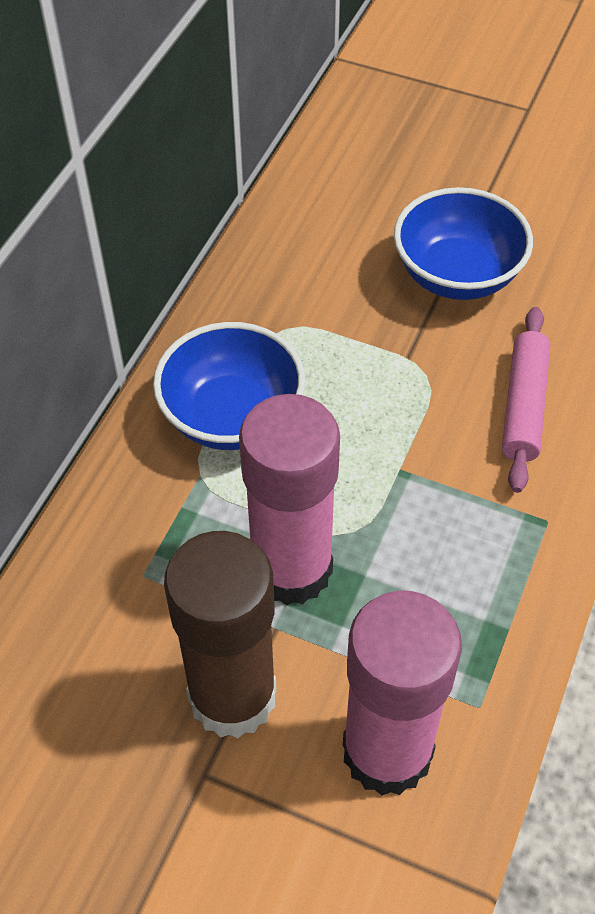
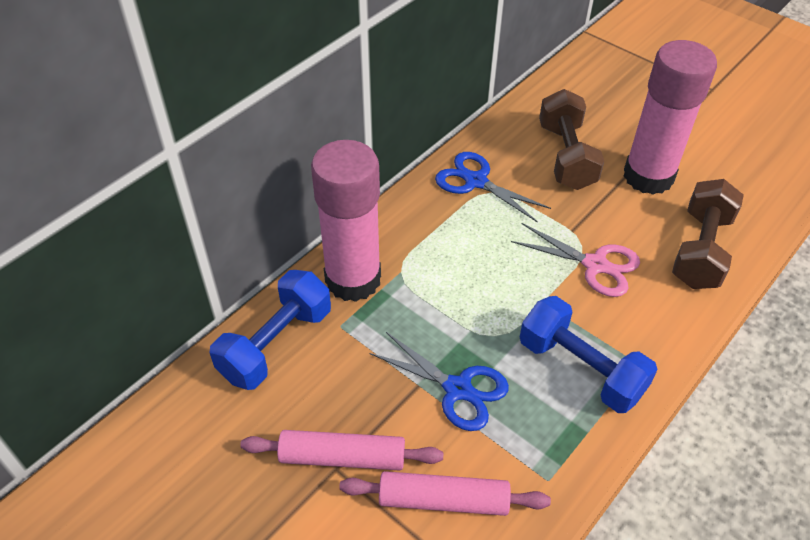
blue bowl: [153,322,305,450] [394,187,533,300] = 2 -> none = 0
blue dumbbell: none = 0 -> [210,270,331,390] [520,296,658,413] = 2
blue scissors: none = 0 -> [369,332,509,431] [435,152,551,223] = 2
brown dumbbell: none = 0 -> [539,89,604,190] [672,179,744,289] = 2
brown glue stick: [164,531,277,738] = 1 -> none = 0
pink rolling pin: [502,307,550,493] = 1 -> [240,430,443,470] [339,471,551,516] = 2
pink scissors: none = 0 -> [511,223,640,297] = 1

